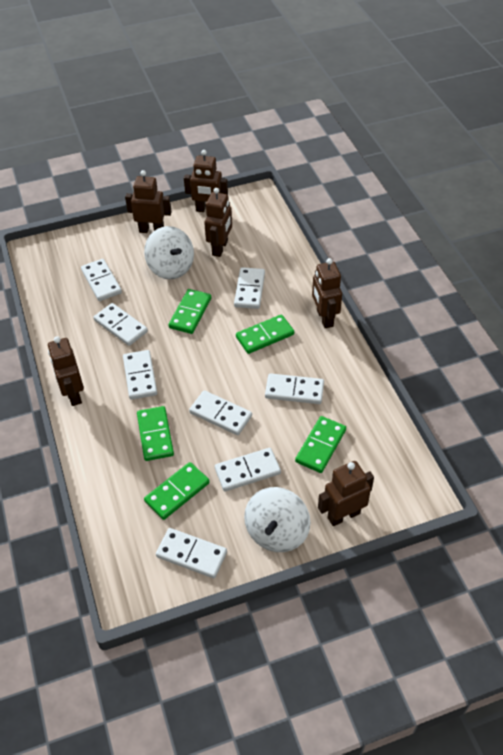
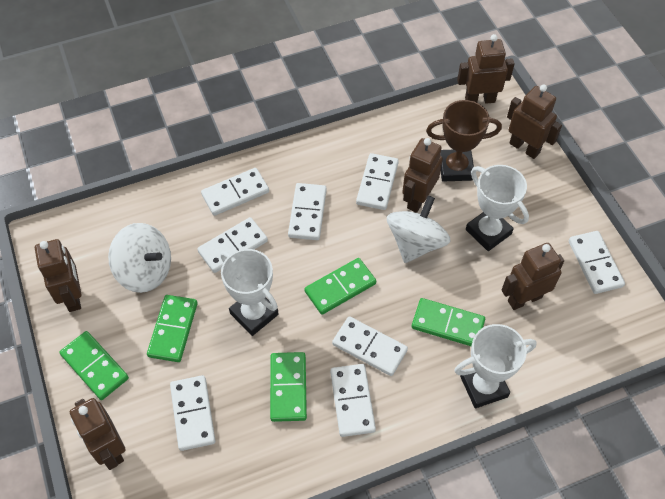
brown trophy: none = 0 -> [426,100,502,181] = 1
white trophy: none = 0 -> [221,249,279,336] [454,324,537,408] [466,165,529,251] = 3

